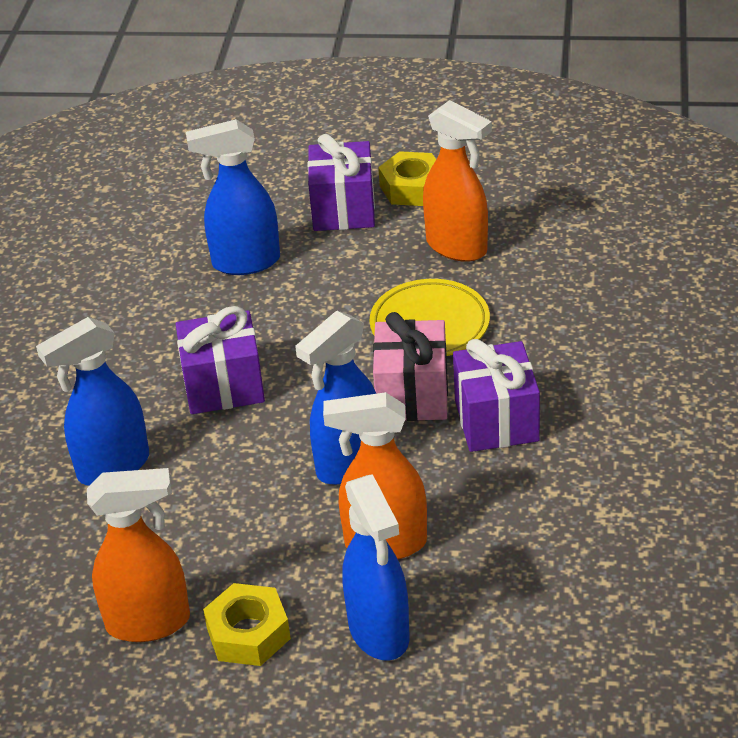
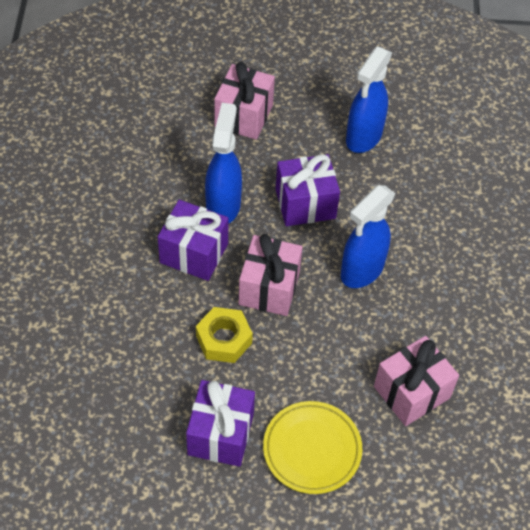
blue spray bottle: [36,317,149,486] [186,119,280,275] [295,311,376,485] [342,474,410,661] = 4 -> [205,103,242,224] [341,185,395,288] [346,46,392,153] = 3
orange spray bottle: [87,468,190,642] [323,392,427,559] [423,100,492,262] = 3 -> none = 0
pink gift: [373,312,448,421] = 1 -> [214,62,275,140] [239,234,303,316] [374,336,459,426] = 3
yellow nut: [203,583,291,666] [378,151,436,206] = 2 -> [196,307,253,363] = 1

